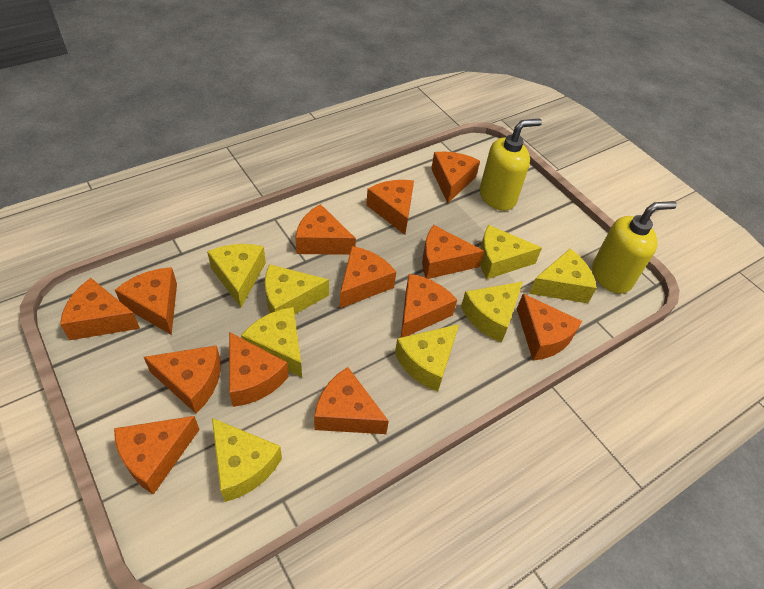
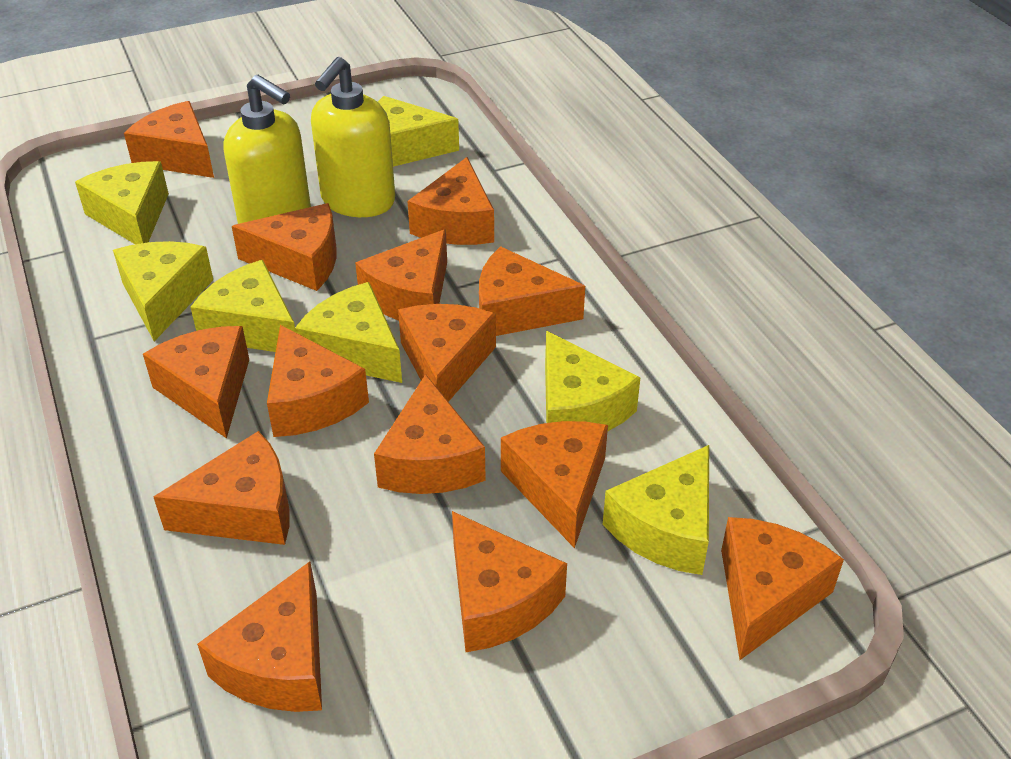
orange cheese: [60,278,140,340] [114,416,200,495] [115,267,177,335] [144,345,221,413] [229,332,289,407] [296,204,356,255] [314,367,389,434] [340,246,396,308] [366,180,414,235] [401,274,457,337] [422,225,484,279] [431,151,480,204] [517,294,582,361] = 13 -> [124,101,214,178] [143,326,249,439] [154,431,289,545] [197,561,322,712] [232,203,337,291] [267,325,369,437] [355,229,447,321] [374,374,486,494] [398,304,496,402] [408,157,494,245] [452,511,567,652] [479,246,585,336] [501,421,608,548] [721,517,844,660] = 14
yellow cheese: [207,244,266,308] [212,418,282,502] [241,307,302,377] [265,264,329,315] [395,324,459,392] [461,282,523,343] [480,225,542,279] [529,249,597,303] = 8 -> [75,161,169,244] [113,241,213,341] [190,260,296,352] [295,282,402,383] [378,96,459,167] [545,331,640,432] [603,445,709,575] = 7

